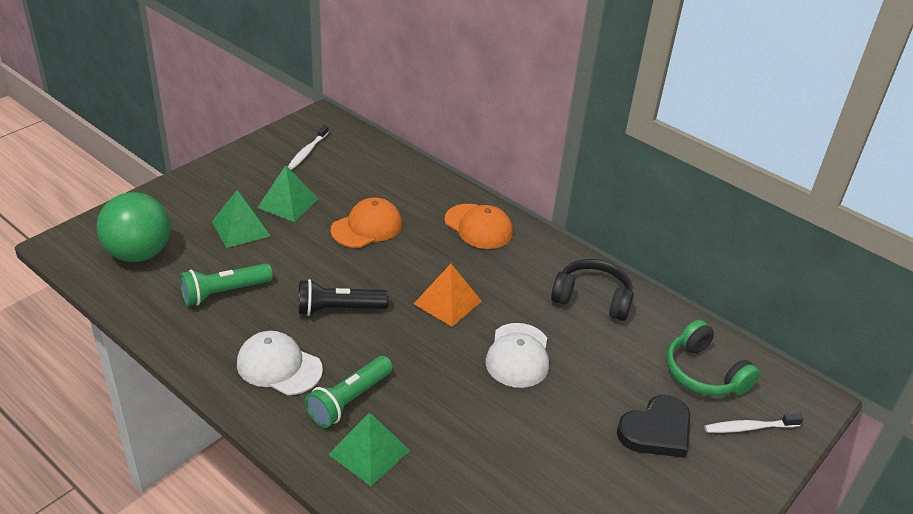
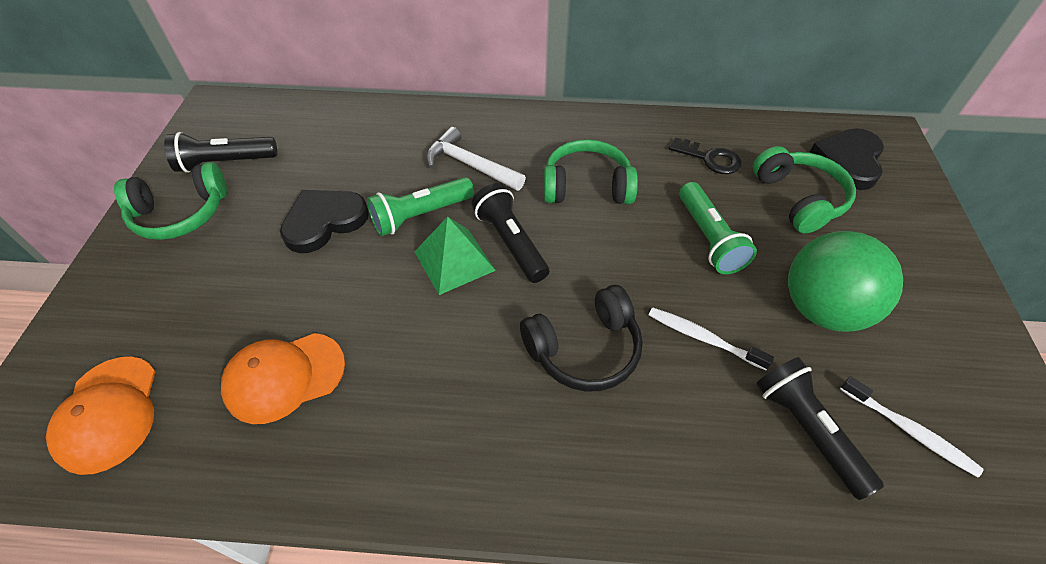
black flashlight: [298,279,389,316] = 1 -> [164,132,277,173] [471,183,549,283] [756,357,884,500] = 3
black heart: [617,395,690,458] = 1 -> [280,190,369,253] [810,128,884,190] = 2
black key: none = 0 -> [668,137,741,174] = 1
green headphones: [666,320,760,396] = 1 -> [114,162,227,240] [543,139,638,204] [753,146,856,233] = 3
green pyramid: [212,190,271,248] [257,165,318,222] [328,412,410,486] = 3 -> [414,217,496,295] = 1
orange pyramid: [414,264,482,327] = 1 -> none = 0
white cap: [237,331,323,395] [486,323,549,388] = 2 -> none = 0
white hammer: none = 0 -> [426,127,526,191] = 1

